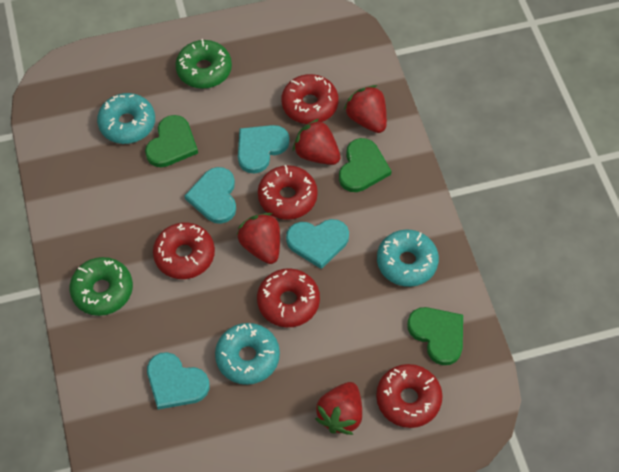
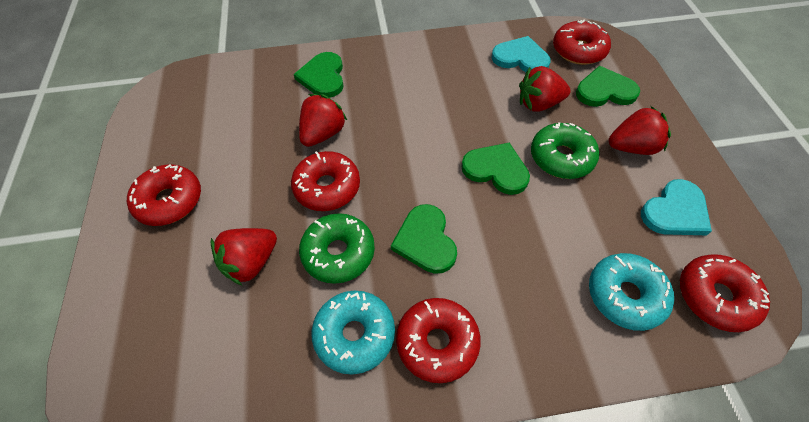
green heart: [145,115,198,167] [339,138,391,192] [407,307,463,365] = 3 -> [294,52,344,98] [391,204,457,274] [461,143,530,195] [576,66,640,107] = 4
turquoise donut: [97,93,155,144] [215,323,280,385] [377,229,439,287] = 3 -> [311,291,395,374] [589,253,674,331] = 2
turquoise heart: [147,352,210,410] [185,167,236,224] [238,125,290,174] [286,219,349,269] = 4 -> [492,36,551,72] [641,179,712,235] = 2

